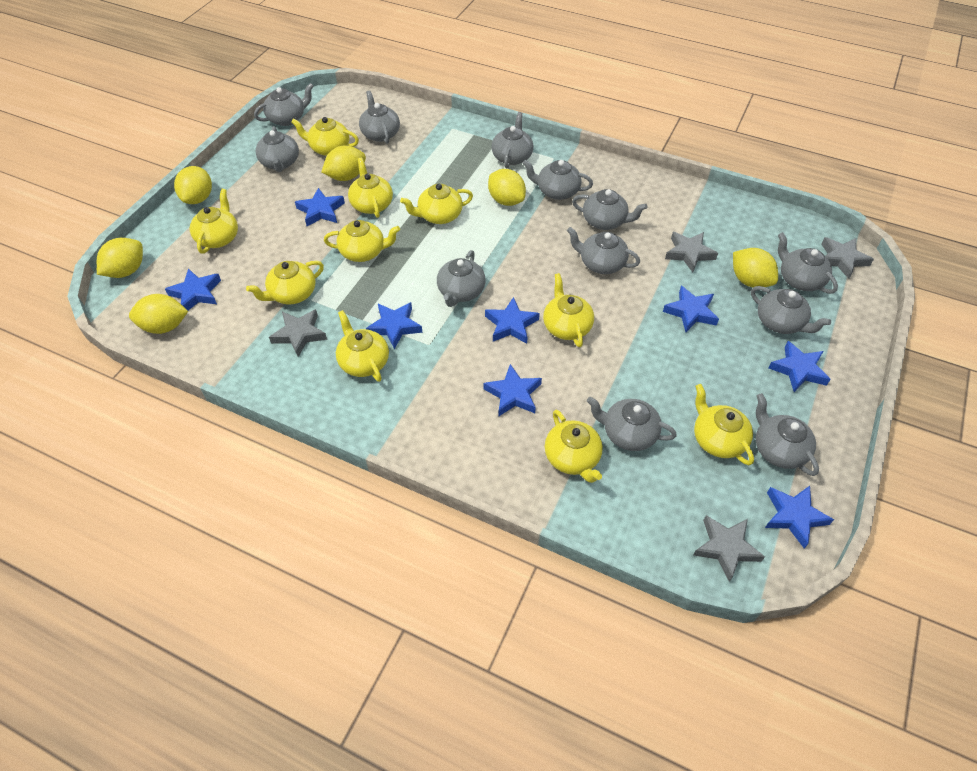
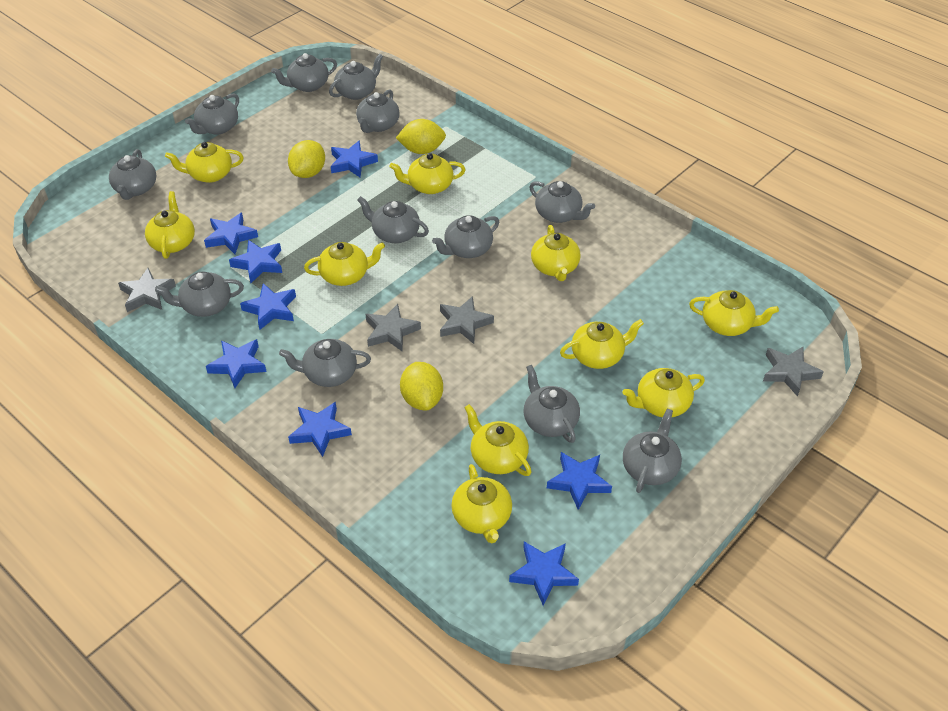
yellow lemon: [97,238,143,278] [129,294,188,334] [174,166,212,204] [322,145,366,181] [488,169,526,206] [733,248,778,287] = 6 -> [288,140,325,178] [396,119,446,154] [400,362,443,411] = 3

